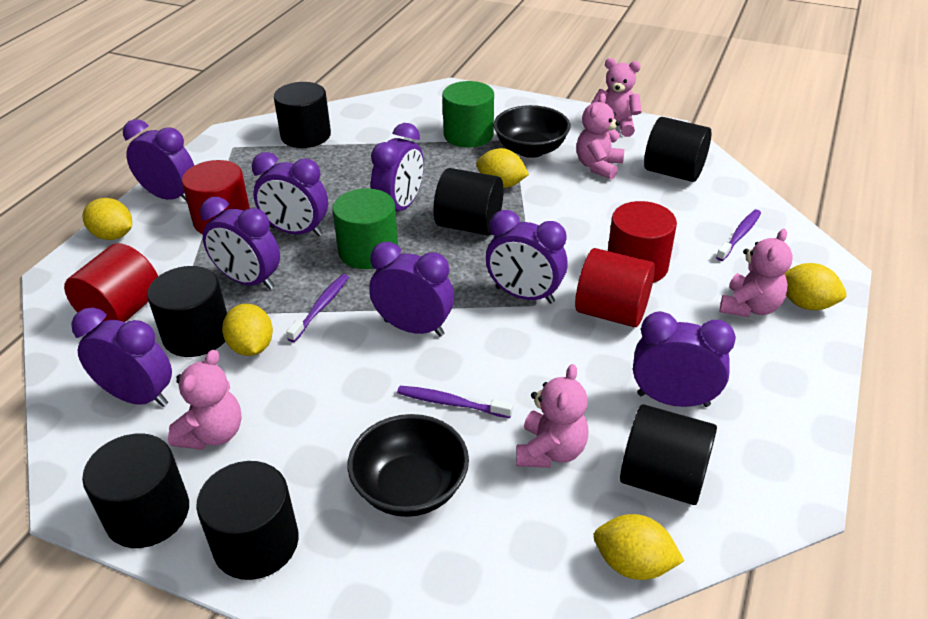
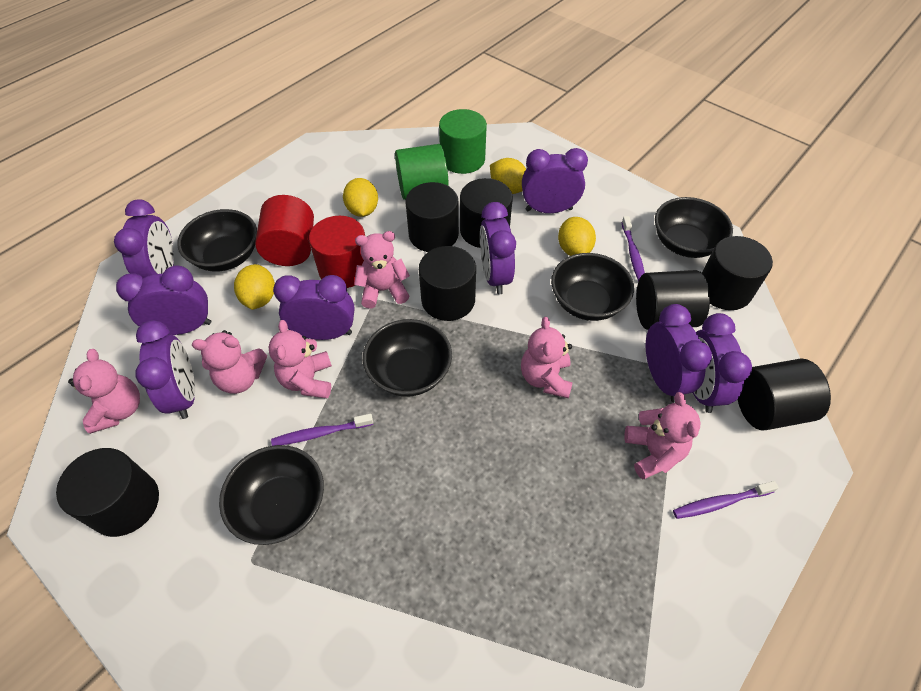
black bowl: [348,414,469,517] [494,105,570,158] = 2 -> [177,209,257,272] [219,445,324,545] [363,319,452,397] [551,253,634,321] [655,197,733,258] = 5
pink teddy bear: [168,350,242,450] [516,364,588,468] [576,93,624,180] [591,58,642,137] [720,229,793,317] = 5 -> [68,349,140,434] [192,330,267,394] [268,320,332,399] [354,231,410,309] [521,317,573,398] [624,392,701,479] = 6
red cylinder: [64,243,158,322] [182,160,250,234] [575,248,655,327] [608,201,677,283] = 4 -> [255,195,314,266] [309,216,365,288] = 2
yellow lemon: [83,198,132,240] [222,304,273,356] [476,148,529,188] [594,514,684,580] [785,263,846,310] = 5 -> [234,264,275,310] [343,178,378,217] [490,158,526,194] [558,217,596,256] = 4

